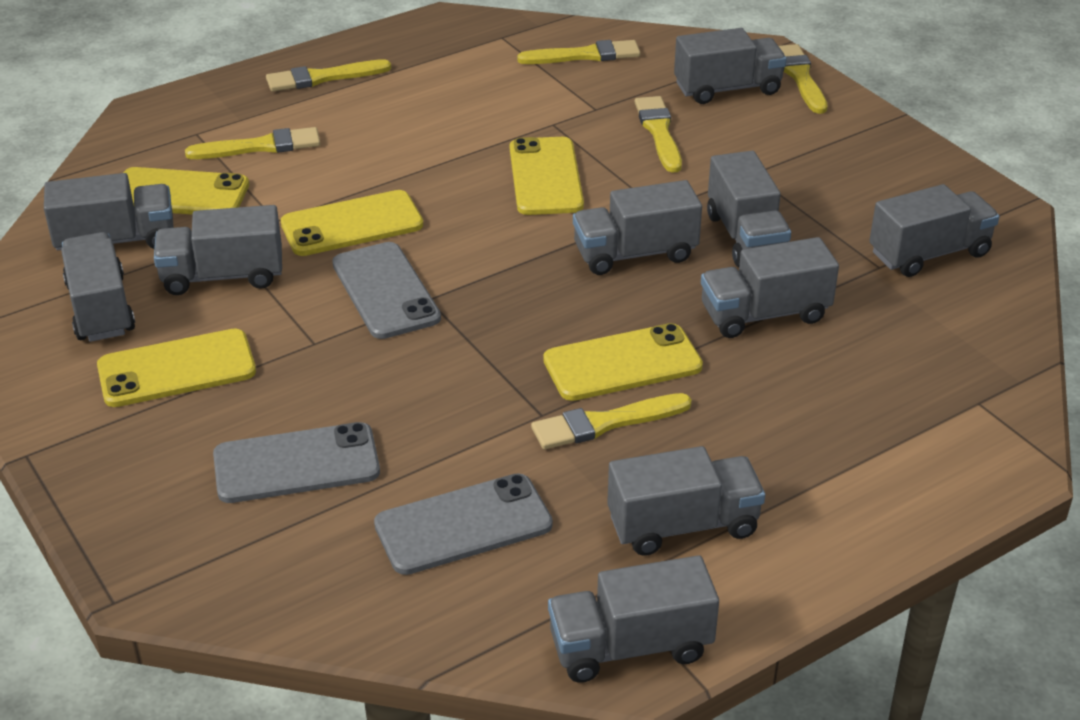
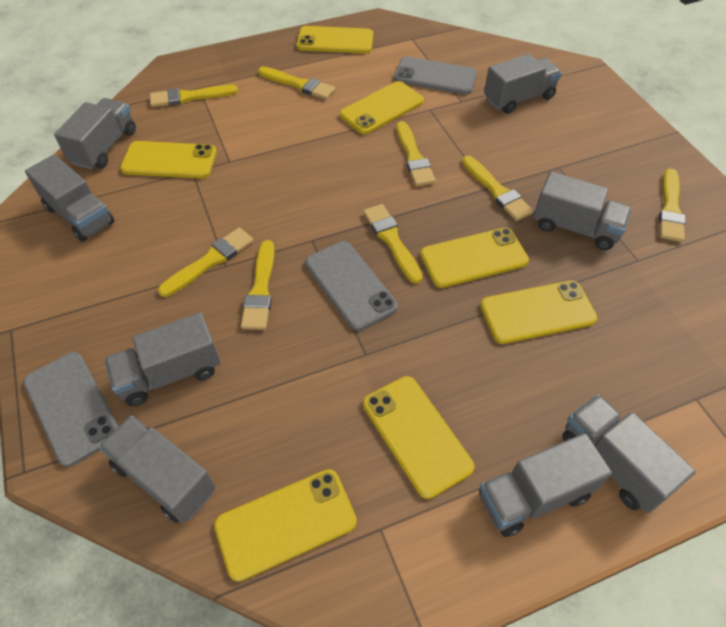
grey truck: [44,173,174,250] [61,232,135,342] [154,205,282,295] [548,555,719,683] [573,180,702,275] [607,446,765,556] [674,28,787,104] [701,237,839,338] [707,151,791,267] [869,184,999,277] = 10 -> [25,155,114,242] [54,98,136,169] [99,416,216,523] [104,313,220,406] [479,433,612,537] [484,54,562,114] [534,171,632,250] [563,395,696,513] = 8
yellow brush: [185,127,320,159] [266,59,392,92] [517,40,640,64] [531,393,692,449] [635,96,682,173] [779,44,828,114] = 6 -> [150,85,238,107] [158,227,254,297] [241,240,275,330] [258,67,335,99] [363,204,423,284] [396,121,436,186] [462,156,534,221] [659,168,686,242] = 8
yellow phone: [97,329,256,407] [123,167,249,215] [281,190,423,256] [510,137,584,215] [543,323,703,401] = 5 -> [120,141,217,179] [214,469,357,582] [297,26,373,54] [340,81,424,135] [363,376,474,499] [420,228,529,288] [480,280,597,344] = 7

